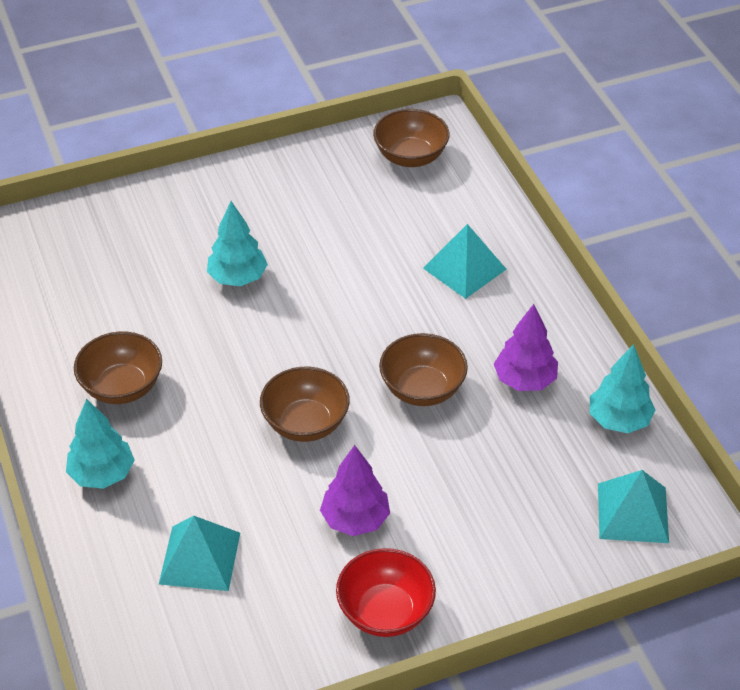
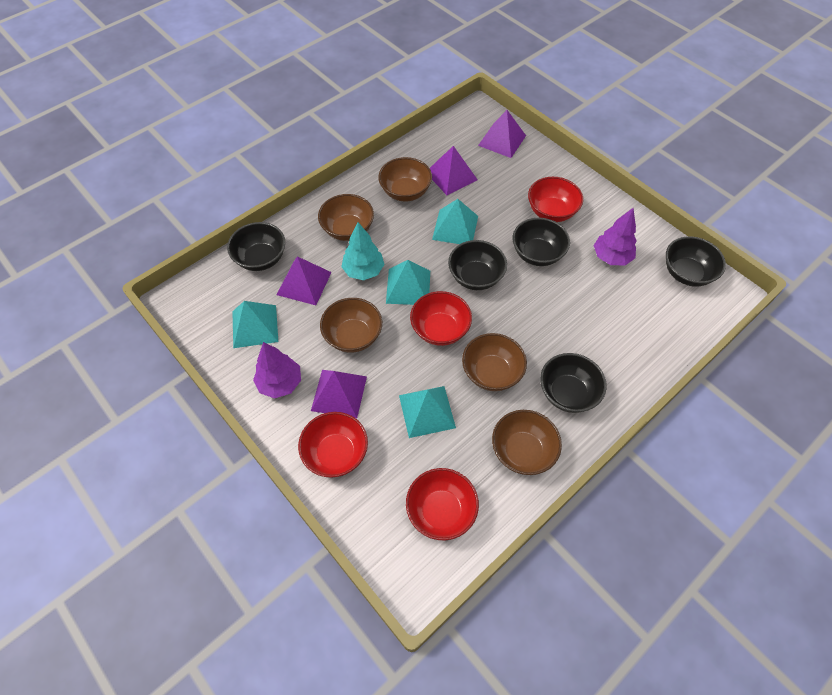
black bowl: none = 0 -> [227,222,285,271] [448,240,507,290] [513,218,570,266] [540,353,607,413] [666,236,726,287] = 5
brown bowl: [74,332,162,404] [260,367,350,442] [373,109,450,167] [379,333,468,406] = 4 -> [318,194,374,241] [320,298,382,353] [378,157,432,202] [462,333,527,391] [492,410,562,475] = 5
purple pyramid: none = 0 -> [277,256,332,305] [311,370,367,418] [430,146,478,195] [478,110,526,158] = 4
red bowl: [336,548,436,637] = 1 -> [298,412,368,478] [406,468,479,540] [410,291,472,346] [528,177,583,222] = 4
turquoise pyramid: [159,516,240,591] [423,224,506,299] [598,470,669,543] = 3 -> [232,301,278,348] [386,260,430,305] [399,386,456,438] [432,199,478,244] = 4
turquoise tree: [66,399,134,489] [207,201,268,286] [590,344,655,433] = 3 -> [341,222,385,280] = 1

